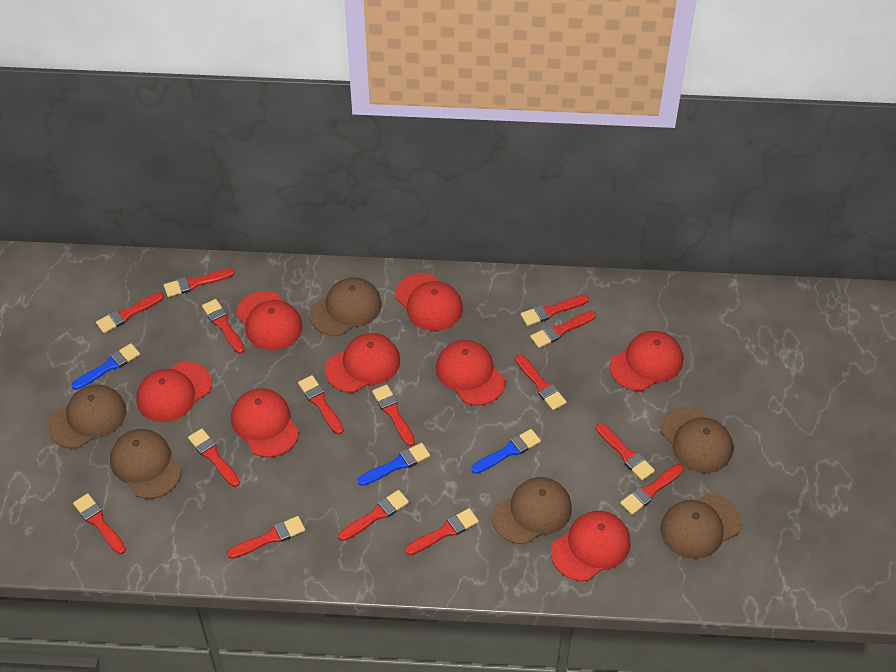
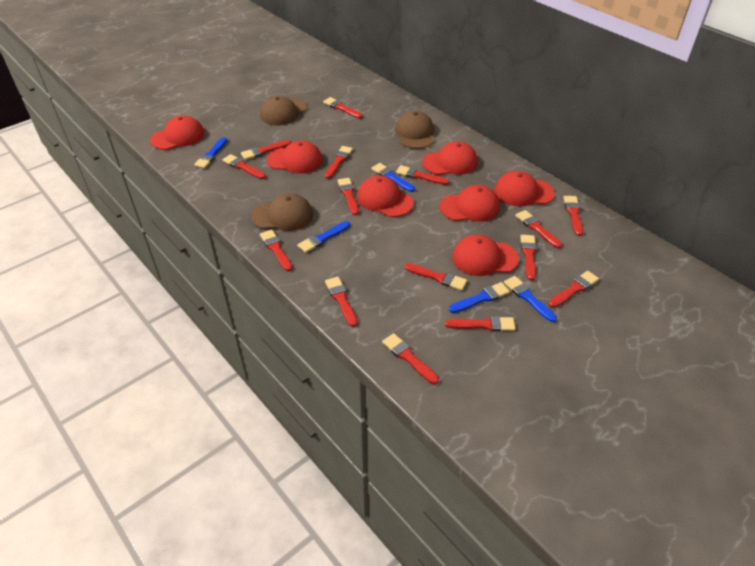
blue brush: [71,343,140,390] [358,443,430,486] [471,429,541,474] = 3 -> [194,137,227,169] [297,221,350,253] [371,163,415,192] [449,282,510,313] [504,276,557,322] = 5
brown cap: [48,385,126,449] [110,429,181,499] [310,277,381,336] [492,477,572,544] [661,406,733,473] [661,494,741,559] = 6 -> [251,193,313,231] [260,96,307,125] [395,111,434,149] = 3
red cap: [136,361,212,422] [231,388,299,457] [236,291,302,350] [325,333,400,393] [396,273,463,331] [436,340,505,405] [551,511,631,581] [610,331,683,391] = 8 -> [150,115,204,150] [267,140,323,174] [357,176,414,217] [422,141,478,175] [440,185,500,222] [452,235,519,276] [494,171,554,206] = 7

